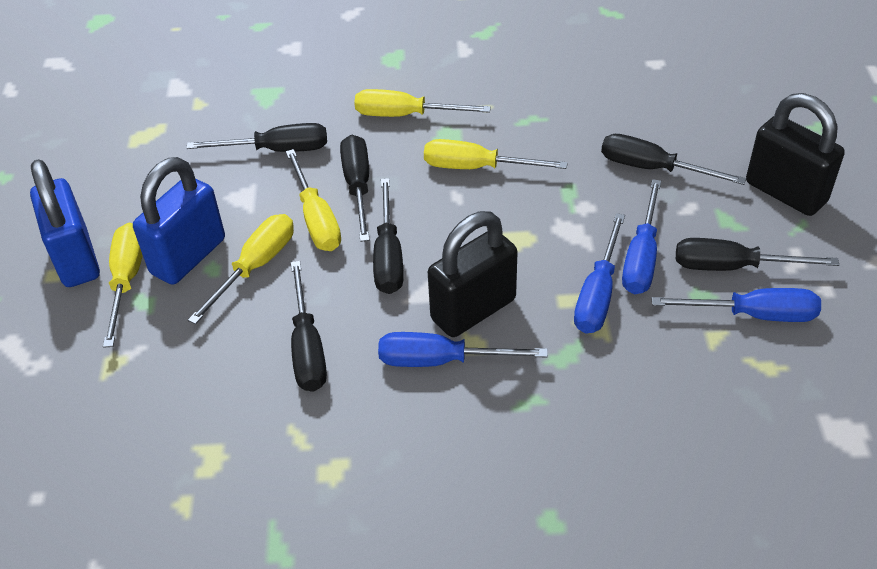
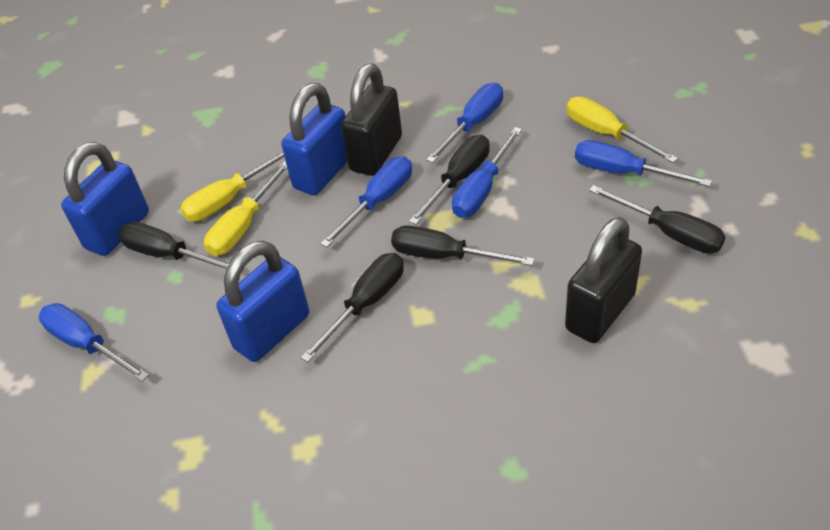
black screwdriver: [187,123,327,152] [291,261,327,392] [340,135,370,242] [373,178,404,294] [601,134,746,185] [676,238,839,271] = 6 -> [118,222,229,269] [301,253,404,362] [391,225,534,266] [409,135,490,225] [589,185,726,254] = 5
blue padlock: [30,159,100,287] [133,157,225,285] = 2 -> [61,142,149,256] [216,240,309,362] [281,83,348,195] = 3
blue screwdriver: [378,332,548,367] [574,213,625,334] [622,179,661,294] [652,288,821,322] = 4 -> [39,303,149,382] [320,157,412,247] [426,83,503,163] [452,127,522,218] [575,140,712,187] = 5
yellow screwdriver: [103,223,143,348] [188,214,294,324] [286,149,341,251] [354,89,491,117] [424,139,568,169] = 5 -> [180,151,284,222] [204,161,287,256] [566,97,678,163] = 3

